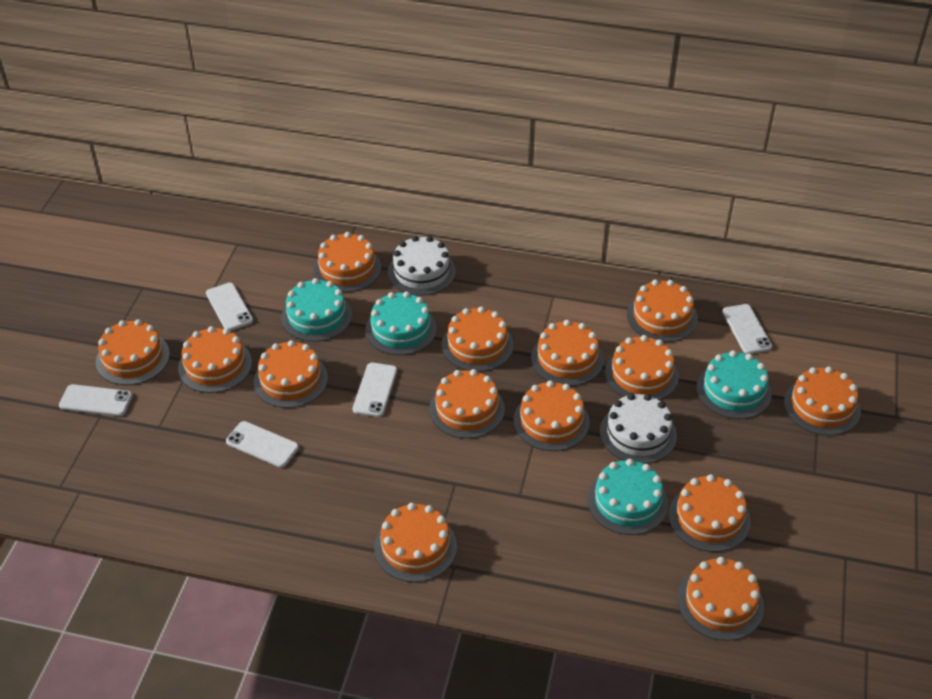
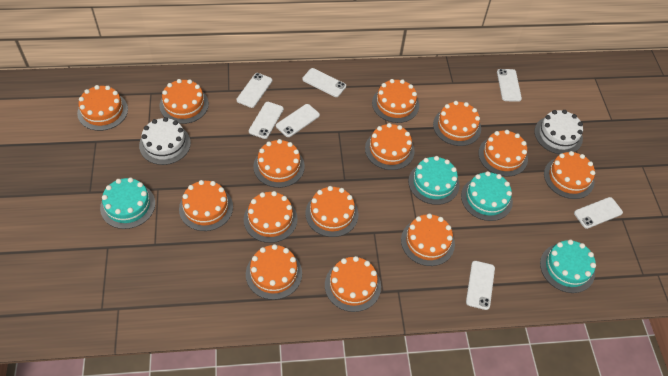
white phone: [59,384,133,416] [206,283,253,331] [226,421,299,468] [353,363,397,417] [722,304,772,354] = 5 -> [237,73,272,108] [249,102,284,139] [276,104,320,137] [302,68,346,97] [466,261,495,310] [497,69,522,102] [574,197,623,229] = 7

